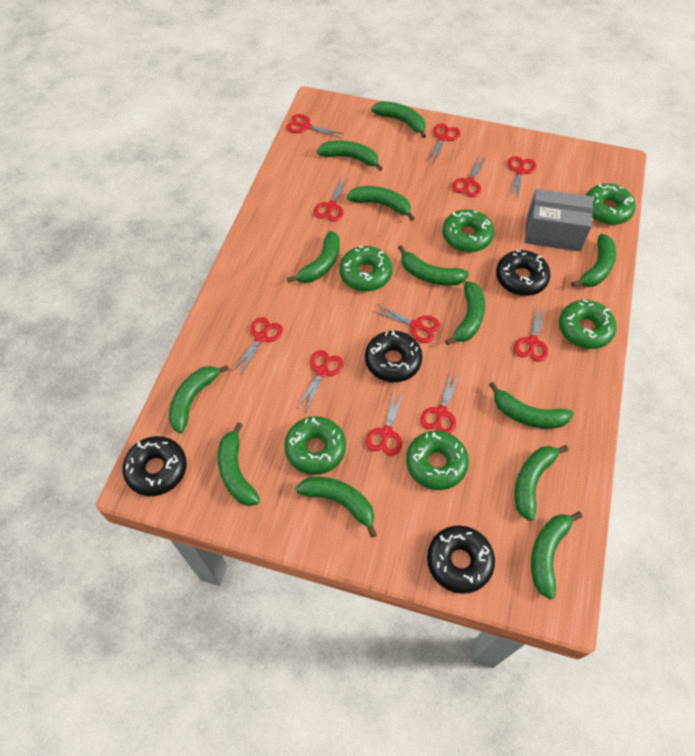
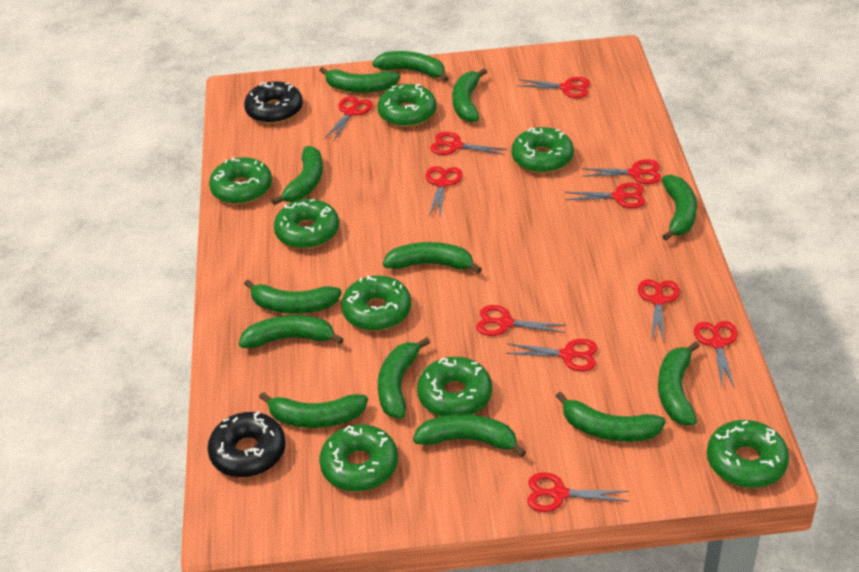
black donut: [122,436,187,496] [365,331,423,382] [427,525,495,594] [496,250,551,296] = 4 -> [207,411,286,478] [244,81,303,124] = 2
green donut: [284,416,346,475] [339,246,393,291] [406,430,469,490] [442,209,494,252] [559,300,617,349] [586,183,636,225] = 6 -> [209,157,272,204] [274,199,339,249] [319,424,398,492] [341,275,411,331] [378,84,437,127] [417,357,492,416] [511,127,574,173] [707,420,789,488] = 8
grey box: [525,189,593,251] = 1 -> none = 0

